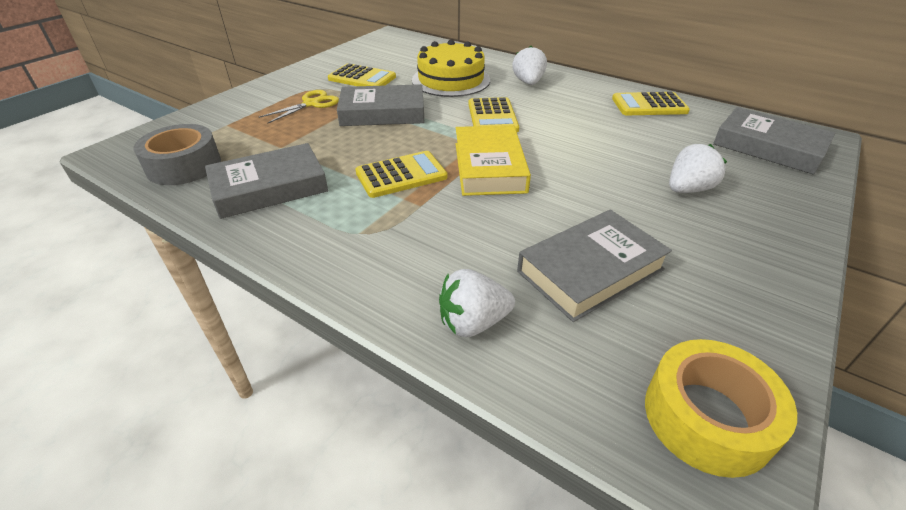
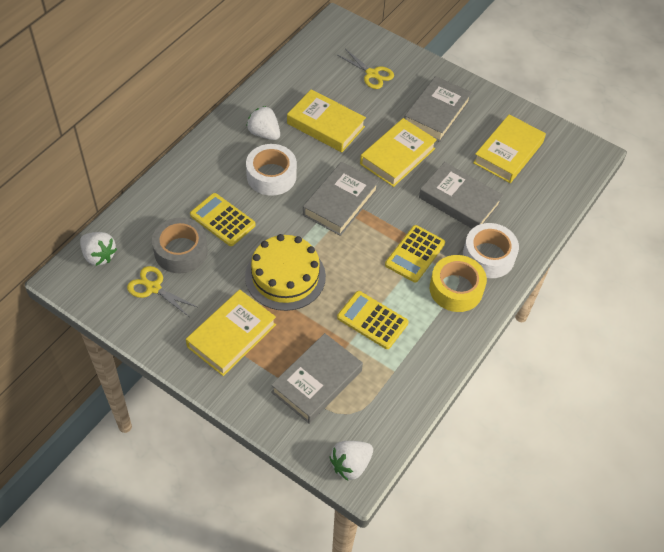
white tape: none = 0 -> [246,144,297,196] [463,223,519,278] = 2
yellow book: [456,125,531,196] = 1 -> [186,290,276,376] [287,89,366,152] [360,118,437,187] [473,114,546,183] = 4
yellow calculator: [328,63,396,86] [355,151,447,198] [468,97,519,132] [612,92,690,115] = 4 -> [190,193,256,246] [337,291,408,349] [385,225,445,283] = 3
yellow scissors: [259,90,339,124] = 1 -> [127,266,199,317] [337,49,394,89] = 2

